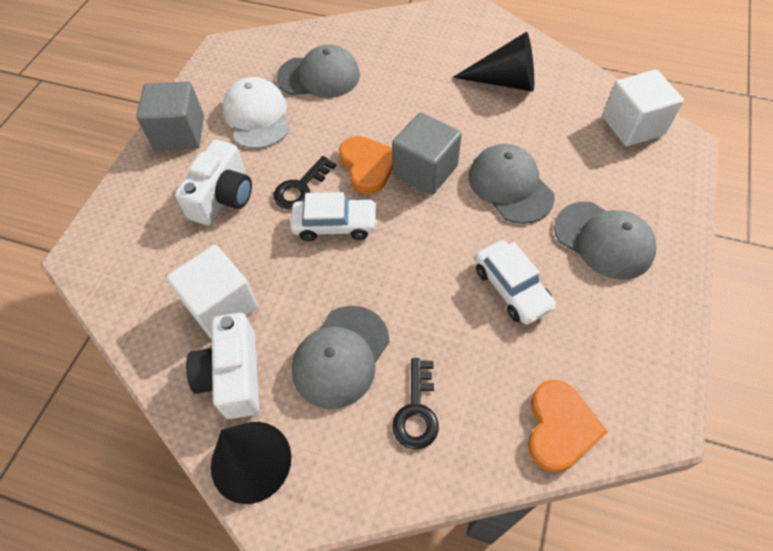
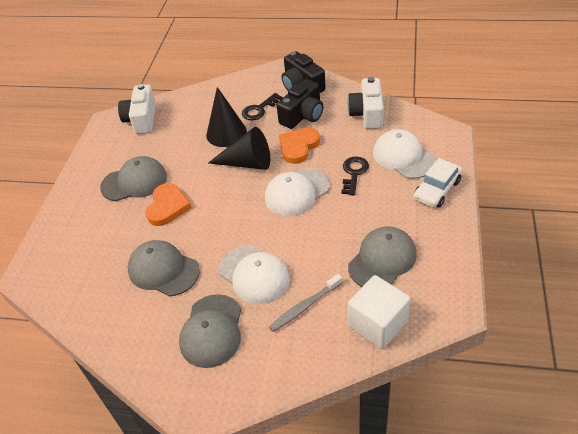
black camera: none = 0 -> [277,79,323,129] [282,51,325,93] = 2
grey cube: [136,81,204,151] [392,112,462,195] = 2 -> none = 0
grey toothbrush: none = 0 -> [269,274,343,332] = 1
white cap: [222,77,290,149] = 1 -> [219,246,290,304] [265,168,330,216] [373,129,436,179] = 3
white car: [290,192,377,241] [475,240,556,325] = 2 -> [413,158,462,208] = 1
white cube: [167,245,258,338] [602,69,684,146] = 2 -> [348,275,410,349] = 1

